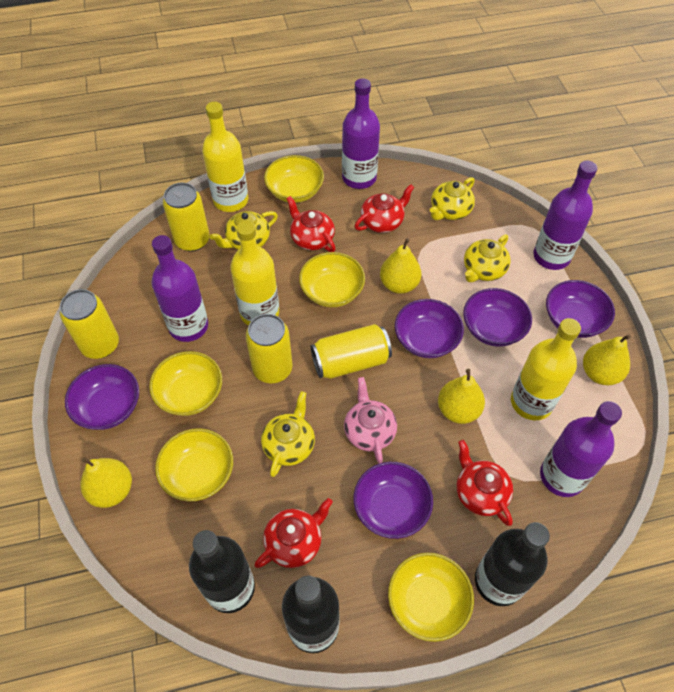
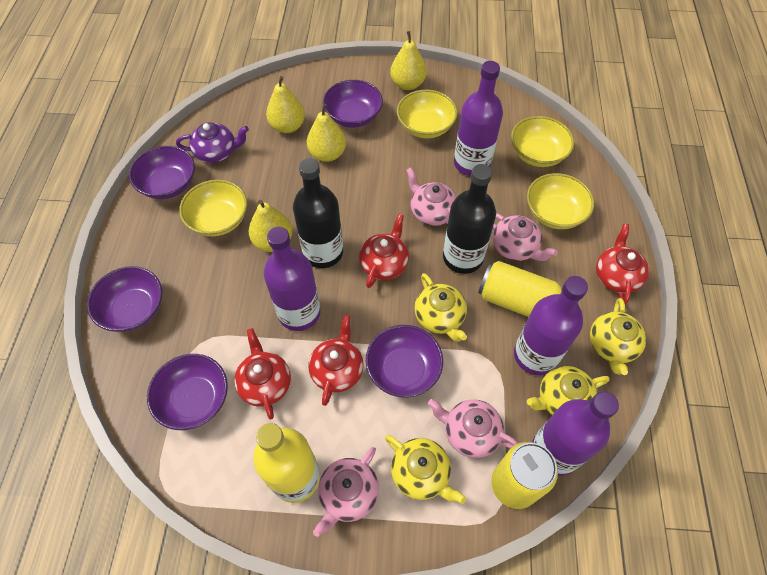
black bottle: [189,530,255,613] [282,575,339,653] [475,522,550,606] = 3 -> [293,158,343,268] [443,164,496,274] = 2
pink teapot: [344,377,397,464] = 1 -> [313,447,379,537] [406,167,457,226] [428,399,518,458] [492,213,558,261] = 4
purple teapot: none = 0 -> [176,122,249,163] = 1
yellow bottle: [202,102,248,212] [230,221,279,326] [511,318,581,420] = 3 -> [253,423,320,503] = 1
yellow bowl: [149,351,222,416] [155,428,233,501] [264,155,324,203] [299,252,365,307] [388,553,474,642] = 5 -> [179,180,247,236] [397,90,458,138] [511,116,574,167] [527,173,594,229] = 4
yellow can: [60,289,119,359] [163,183,210,252] [246,314,293,383] [311,324,392,379] = 4 -> [478,261,562,317] [491,442,558,509] = 2

